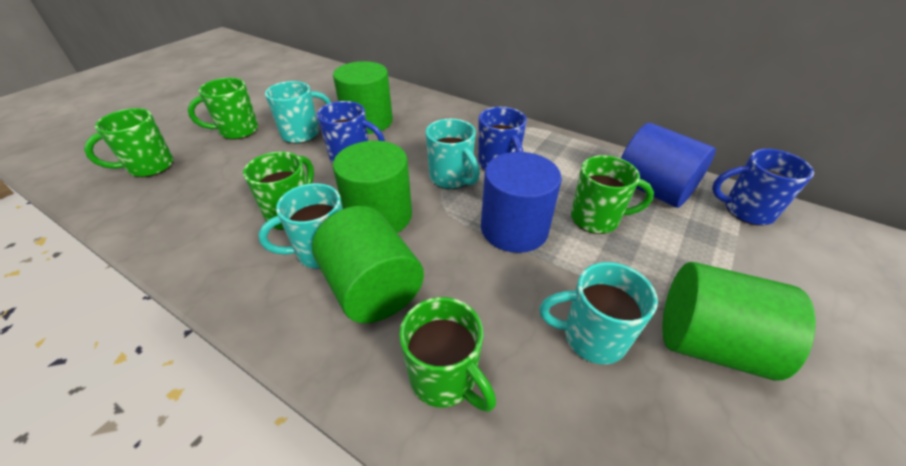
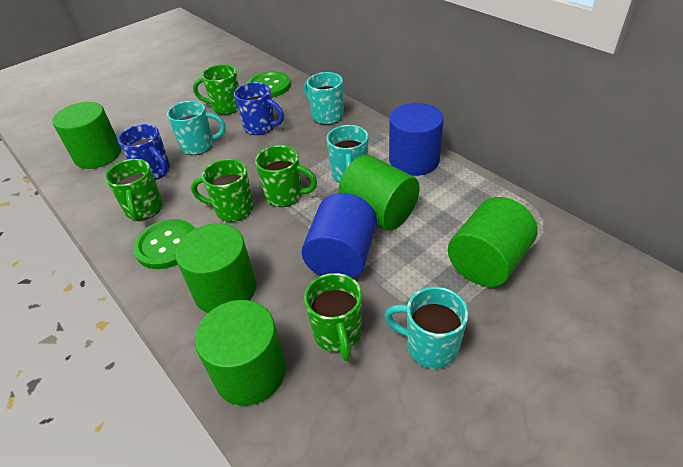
blue mug: [317,101,385,163] [478,107,527,171] [712,149,814,226] = 3 -> [118,124,170,180] [234,82,284,135] = 2
green button: none = 0 -> [133,219,195,269] [247,71,291,98] = 2
green cylinder: [312,206,424,323] [333,61,393,134] [333,141,412,233] [662,262,816,381] = 4 -> [52,102,121,169] [175,223,256,313] [195,300,286,406] [339,155,420,230] [448,197,537,287] = 5

